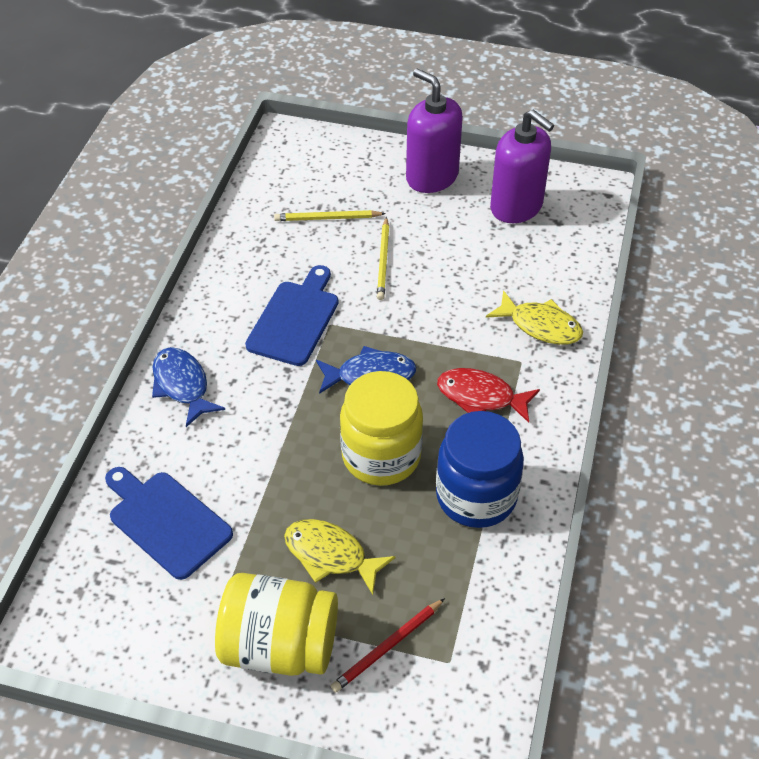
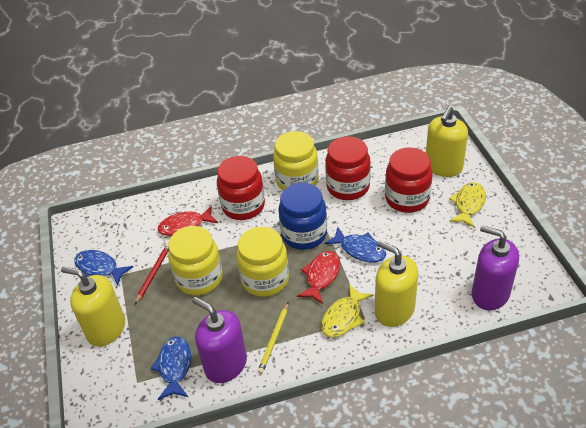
blue cutting board: [105,467,233,580] [245,265,338,366] = 2 -> none = 0
blue fish: [152,347,225,427] [316,346,416,394] = 2 -> [74,250,133,285] [150,336,191,400] [324,227,386,263] = 3
red fish: [437,368,540,423] = 1 -> [158,206,218,236] [297,251,340,304] = 2
red jar: none = 0 -> [217,156,265,220] [325,136,371,200] [385,147,433,213] = 3
yellow jar: [215,573,338,676] [340,371,423,486] = 2 -> [168,226,223,295] [237,227,289,297] [273,131,319,191] = 3
yellow pencil: [274,210,386,221] [377,217,389,300] = 2 -> [258,303,288,374] = 1
yellow soap dispenser: none = 0 -> [61,266,125,347] [375,241,418,327] [426,106,468,177] = 3

